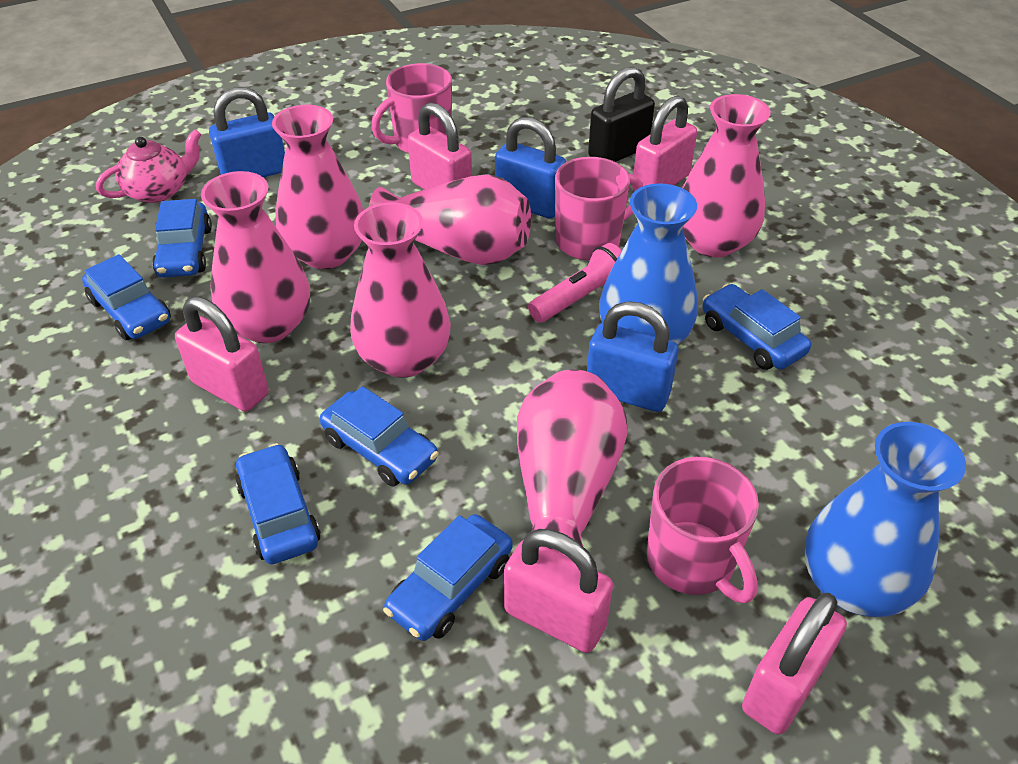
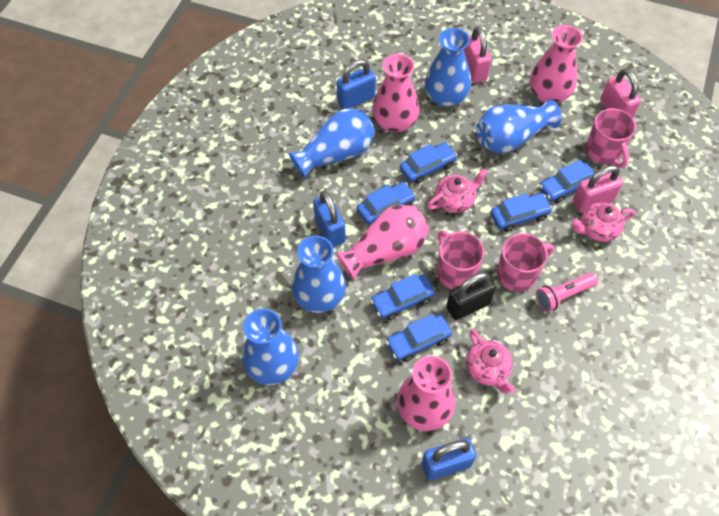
blue vase: [599,183,697,345] [805,422,966,617] = 2 -> [242,309,299,385] [289,109,375,179] [292,236,346,313] [425,28,471,107] [476,99,562,154] = 5
pink padlock: [175,296,269,412] [408,102,472,190] [504,529,613,653] [632,95,697,191] [742,593,847,735] = 5 -> [464,26,492,83] [573,165,623,213] [600,68,641,118] = 3
pink teapot: [96,129,202,203] = 1 -> [427,169,488,213] [466,330,515,393] [571,203,635,242] = 3
pink vase: [201,171,310,343] [272,105,363,269] [350,202,451,378] [369,174,531,265] [517,369,628,556] [682,94,771,257] = 6 -> [336,205,429,280] [372,54,420,132] [397,356,455,431] [530,25,583,103] = 4

